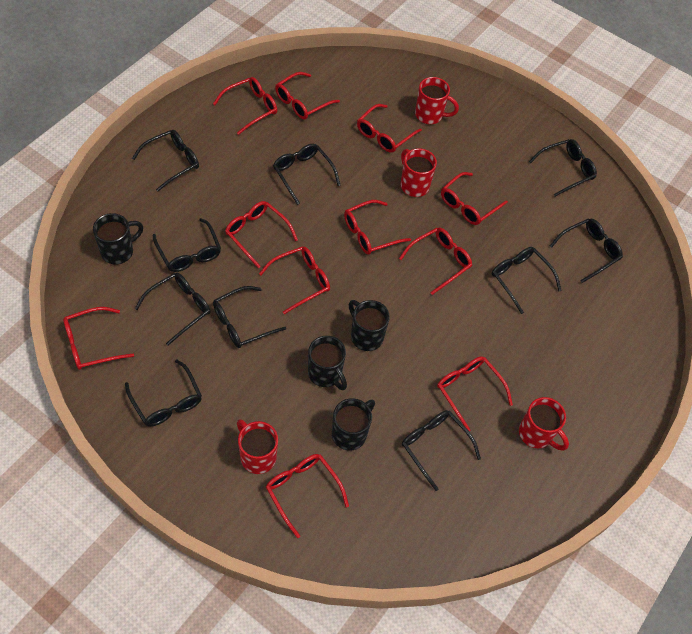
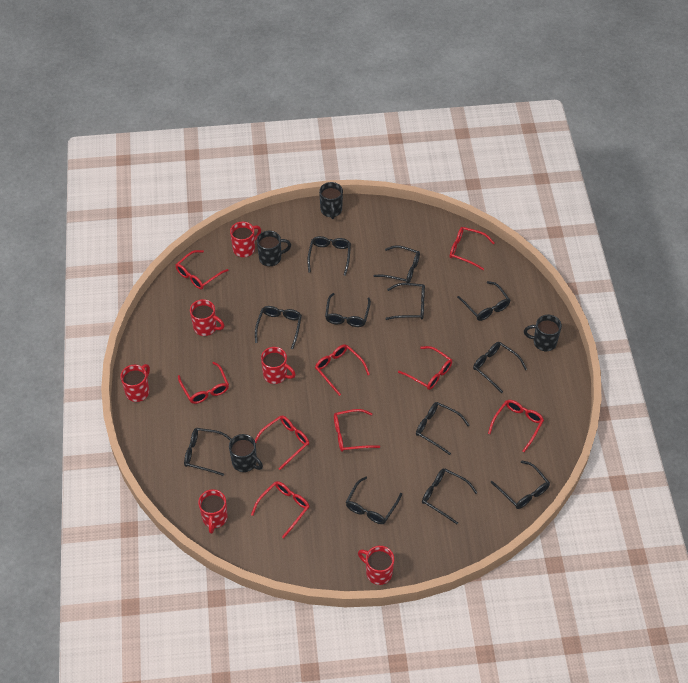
black glasses: [125,360,202,427] [132,130,199,192] [135,273,210,346] [153,218,221,272] [213,286,286,348] [273,144,341,205] [402,410,481,491] [492,247,561,314] [529,139,597,196] [550,218,623,283] = 10 -> [184,428,231,476] [255,306,302,349] [307,236,351,276] [325,293,371,327] [346,477,402,524] [374,245,420,283] [386,283,425,320] [416,402,469,455] [422,468,478,524] [457,281,510,321] [473,342,527,393] [491,460,550,509] = 12
red glasses: [63,307,134,370] [213,77,277,135] [225,201,298,269] [259,246,330,314] [266,454,349,538] [275,72,340,119] [344,200,411,255] [357,104,422,153] [399,228,472,295] [437,356,513,431] [441,172,508,225] = 11 -> [176,250,228,289] [178,362,229,404] [251,481,310,538] [255,416,309,470] [315,344,370,396] [334,409,380,452] [398,346,452,390] [450,227,495,270] [488,400,544,452] = 9
red mug: [237,419,278,474] [401,148,437,197] [415,77,459,124] [519,397,569,451] = 4 -> [120,364,150,402] [190,299,224,336] [198,489,228,534] [230,222,261,257] [261,347,296,384] [358,546,394,585] = 6

